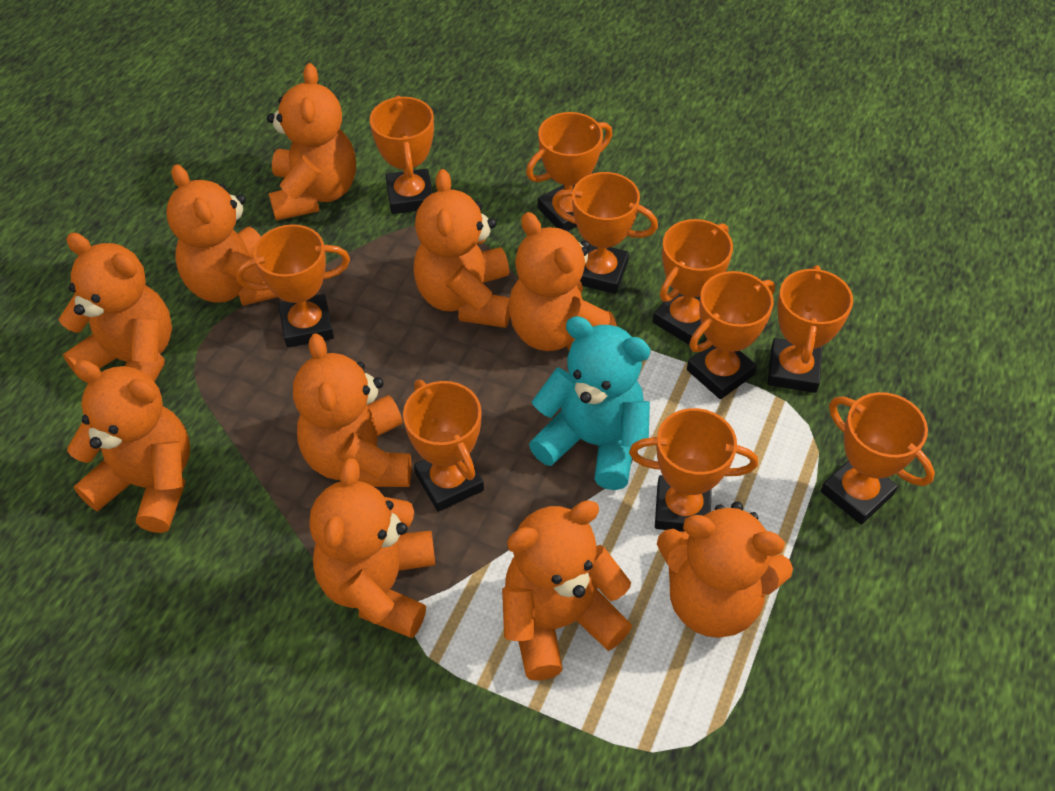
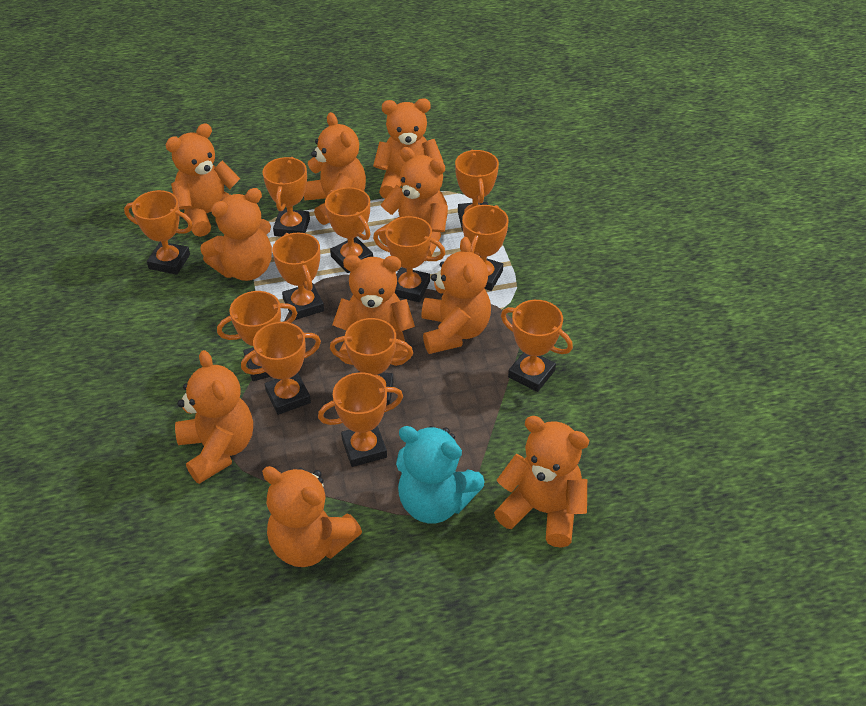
orange trophy: [236,224,350,348] [370,95,434,214] [403,380,484,512] [526,112,612,230] [552,172,658,294] [629,408,758,532] [653,219,733,345] [687,271,775,399] [767,265,853,393] [821,392,935,525] = 10 -> [124,190,193,275] [217,291,297,381] [241,322,321,415] [263,157,310,237] [272,233,324,320] [318,372,403,467] [325,187,373,273] [330,318,413,406] [373,216,445,302] [455,149,499,231] [462,205,509,291] [501,300,573,392] = 12

